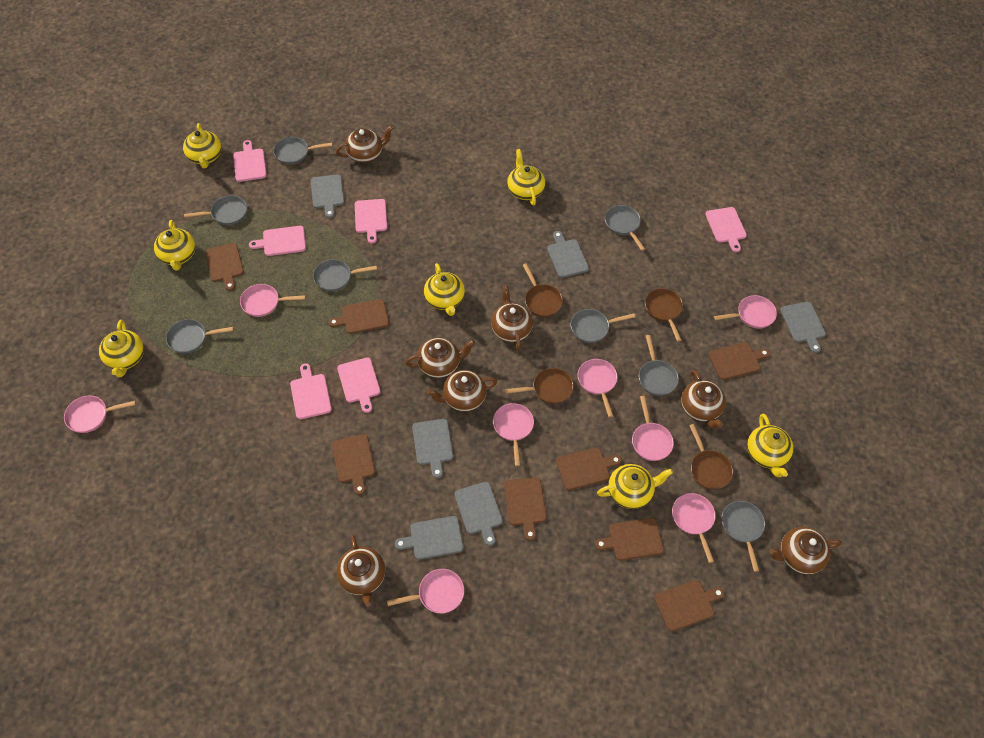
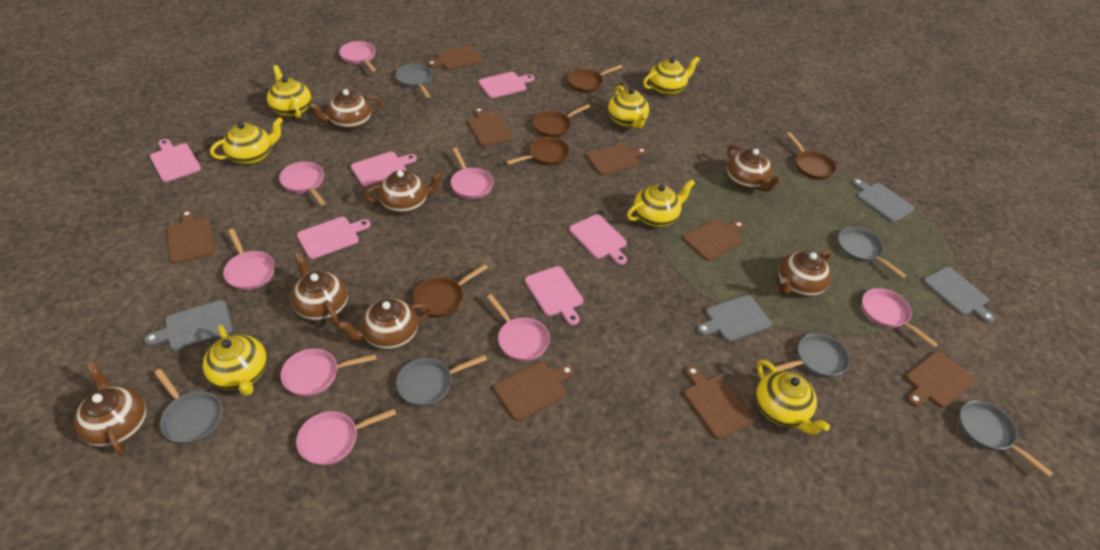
brown pan: [505,368,574,404] [523,263,563,317] [645,288,683,342] [689,424,733,490] = 4 -> [413,264,488,318] [506,137,570,166] [532,104,590,137] [567,65,623,93] [787,132,837,180] = 5
grey cutting board: [311,174,344,218] [395,516,463,560] [412,419,453,478] [455,482,503,546] [547,231,589,278] [780,302,826,353] = 6 -> [144,300,233,351] [697,295,772,341] [852,178,915,222] [923,267,995,323] = 4
grey pan: [166,319,234,354] [184,195,247,225] [273,137,332,165] [313,259,377,291] [571,309,635,343] [605,205,645,251] [639,335,679,396] [721,501,765,572] = 8 -> [154,369,222,444] [395,64,433,98] [396,355,487,407] [775,333,850,378] [838,227,906,278] [959,401,1053,477] = 6

